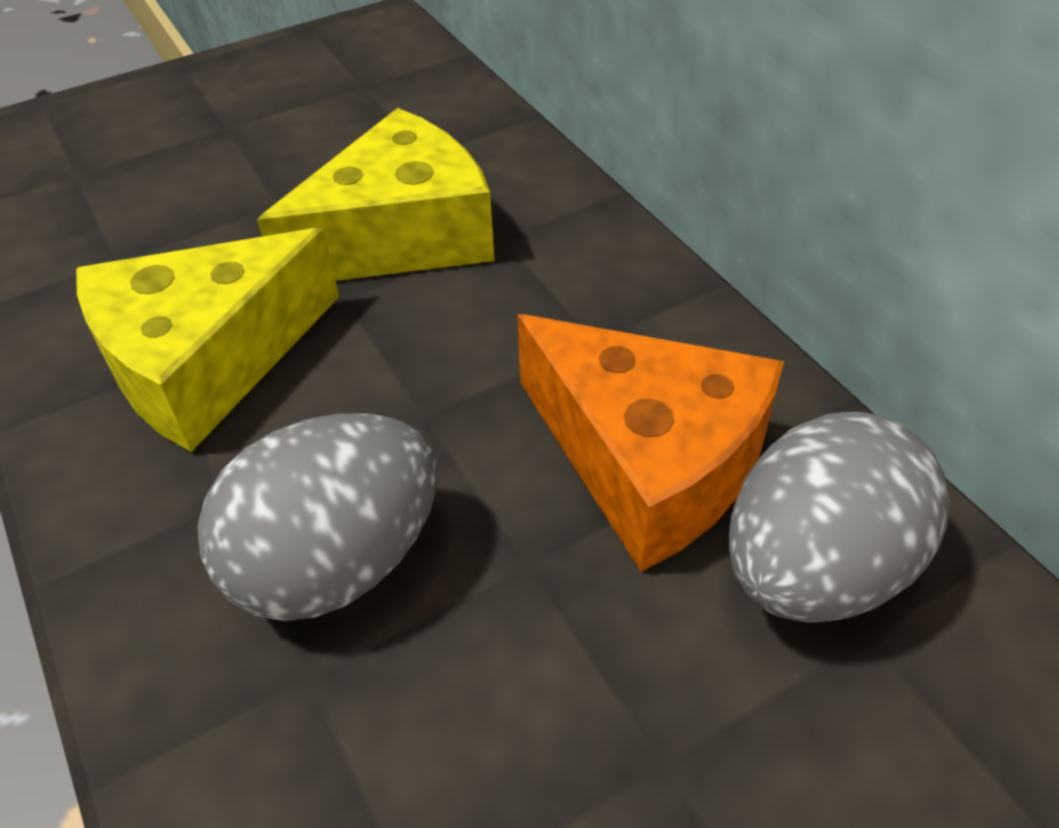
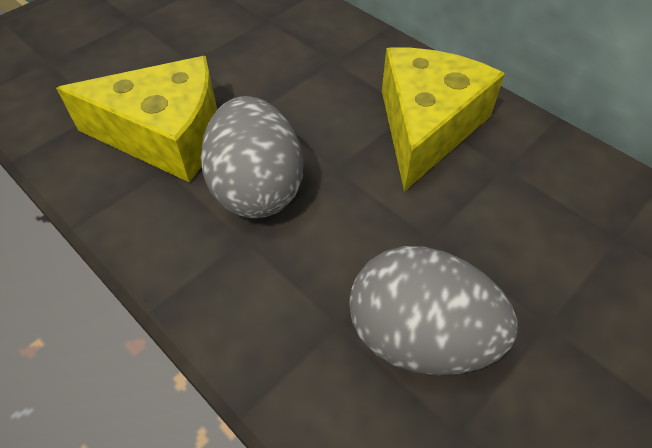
orange cheese: [517,314,784,572] = 1 -> none = 0

